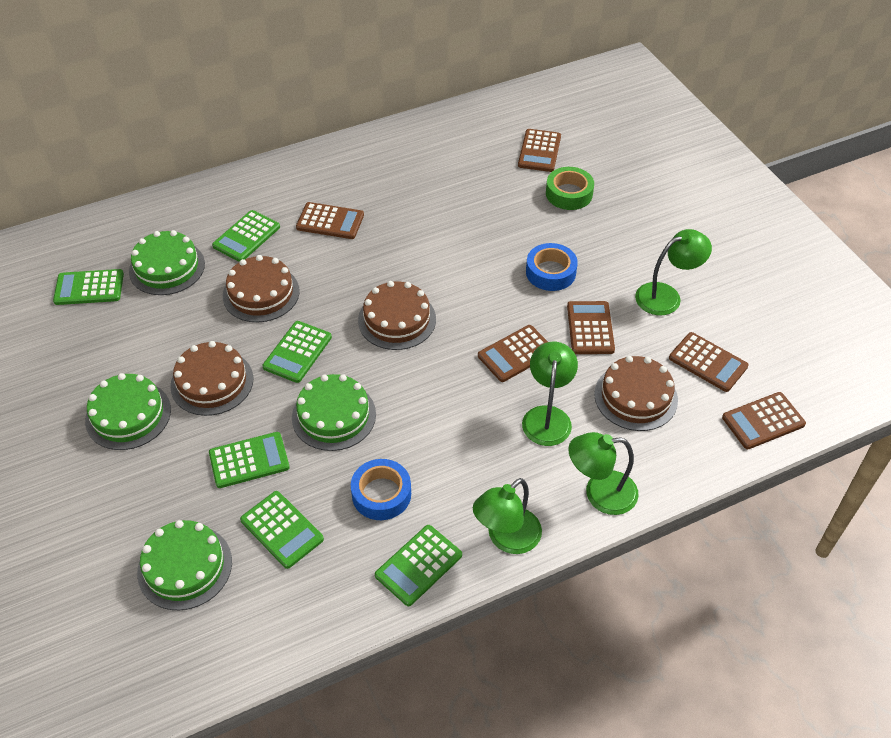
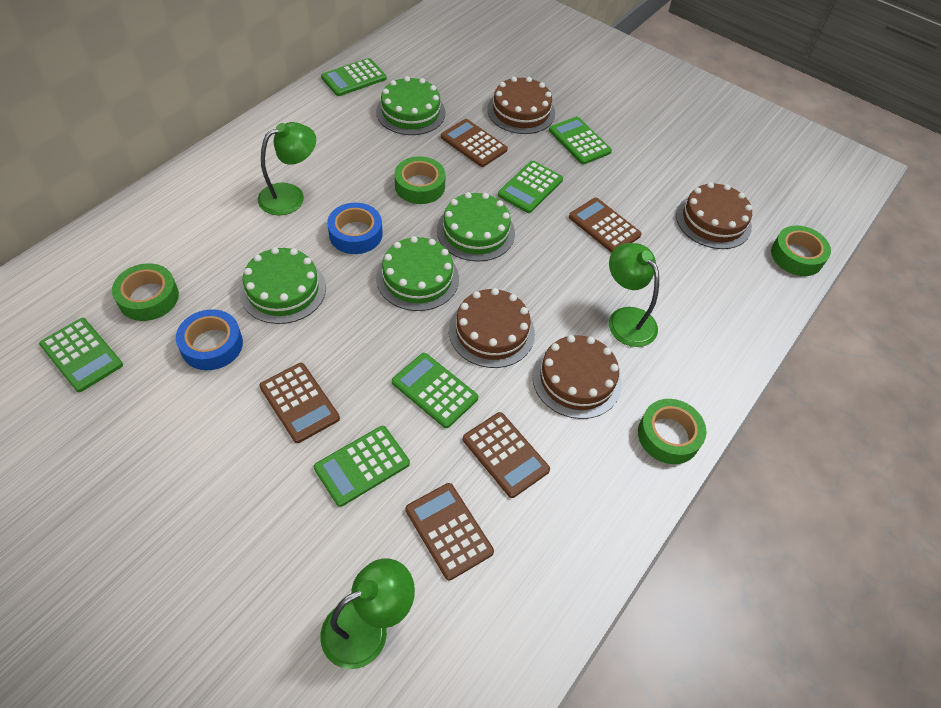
brown calculator: [296,202,364,239] [478,325,548,382] [518,129,561,172] [567,301,615,354] [669,332,749,392] [722,392,806,449] = 6 -> [259,363,340,443] [405,483,494,581] [441,119,508,167] [463,412,550,498] [569,198,642,253] = 5
green lamp: [473,478,542,554] [522,342,578,446] [568,432,639,515] [635,229,712,315] = 4 -> [258,122,316,215] [320,558,415,669] [609,243,659,347] = 3
green tape: [546,167,594,210] = 1 -> [112,263,179,321] [395,156,446,204] [638,399,706,464] [771,225,831,276] = 4

